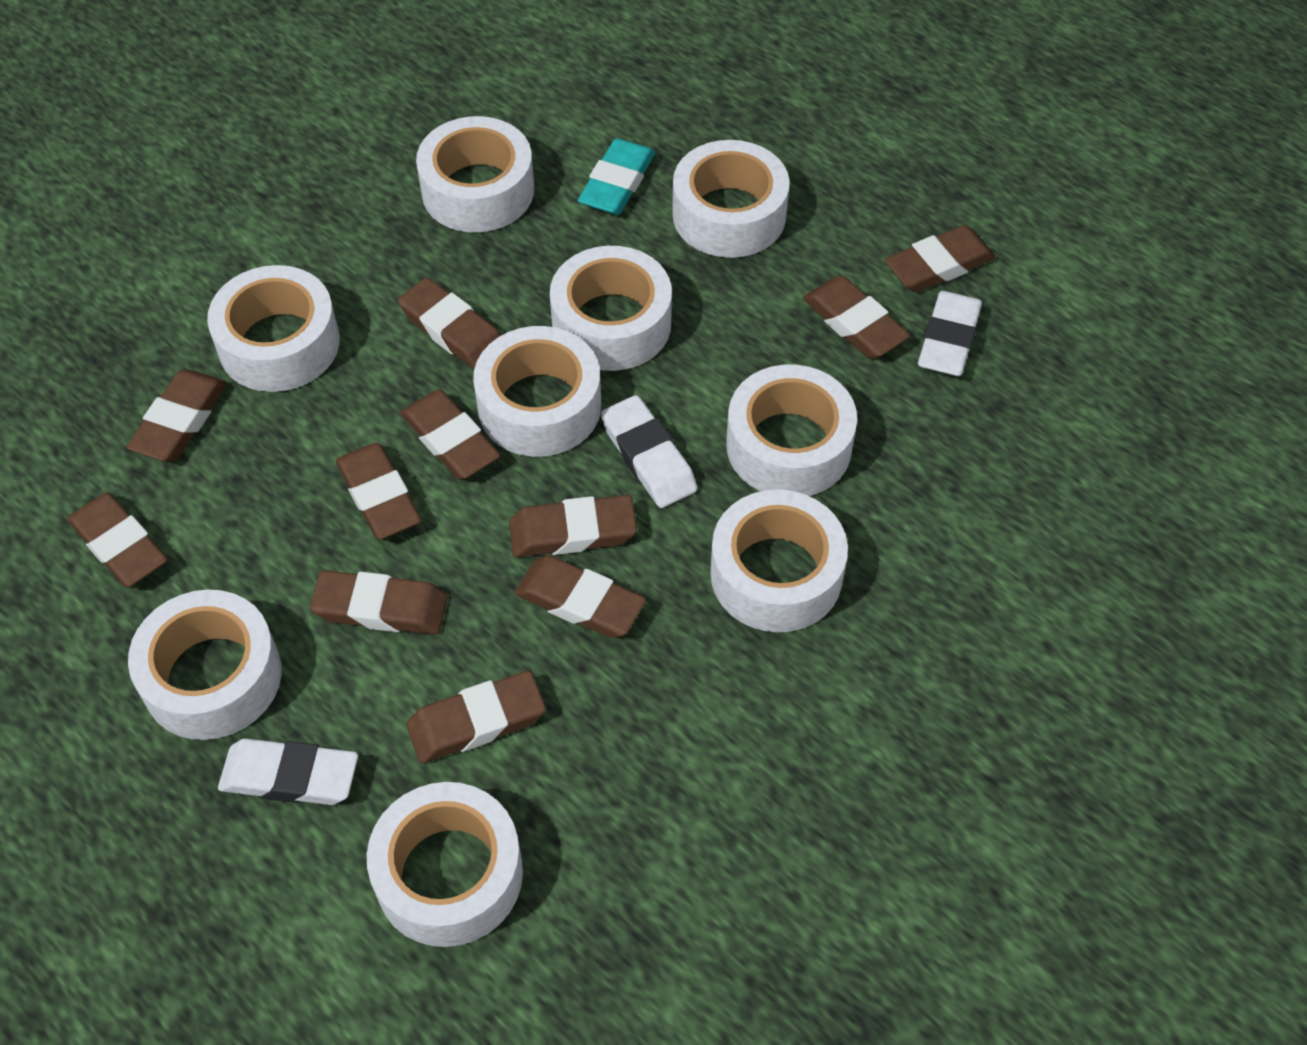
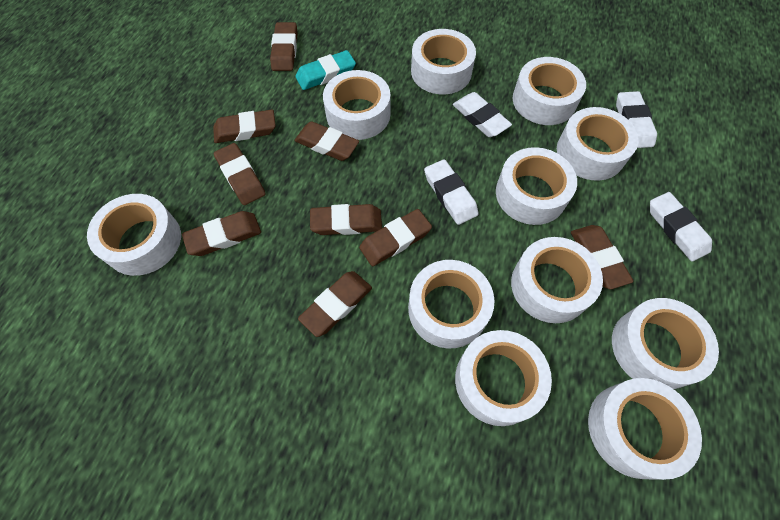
brown eraser: [67,492,168,587] [126,370,227,461] [310,570,448,634] [336,443,421,539] [398,277,501,369] [400,390,501,479] [407,671,546,763] [509,495,637,557] [515,555,646,638] [803,276,910,358] [885,225,996,292] = 11 -> [182,211,261,256] [213,110,276,143] [214,143,266,205] [270,22,298,71] [294,121,359,161] [298,271,372,337] [310,204,382,235] [359,209,432,266] [571,225,634,289] = 9
white eraser: [218,739,358,805] [601,395,697,508] [918,291,982,376] = 3 -> [424,159,479,225] [453,92,512,137] [616,91,657,148] [650,192,712,262] = 4
white tape: [128,590,282,740] [207,265,340,392] [367,782,523,947] [416,116,534,232] [473,326,601,457] [550,246,672,371] [672,140,790,258] [710,489,848,632] [726,365,857,496] = 9 -> [87,194,181,276] [323,70,390,140] [408,260,495,348] [411,29,476,94] [455,330,552,426] [496,147,577,225] [511,237,603,323] [513,57,586,125] [557,107,639,181] [588,378,702,480] [612,298,719,389] = 11

